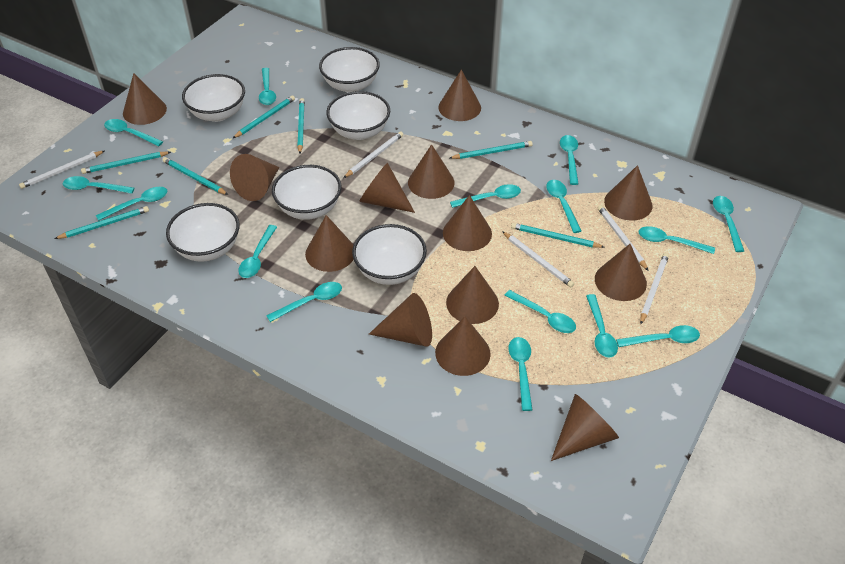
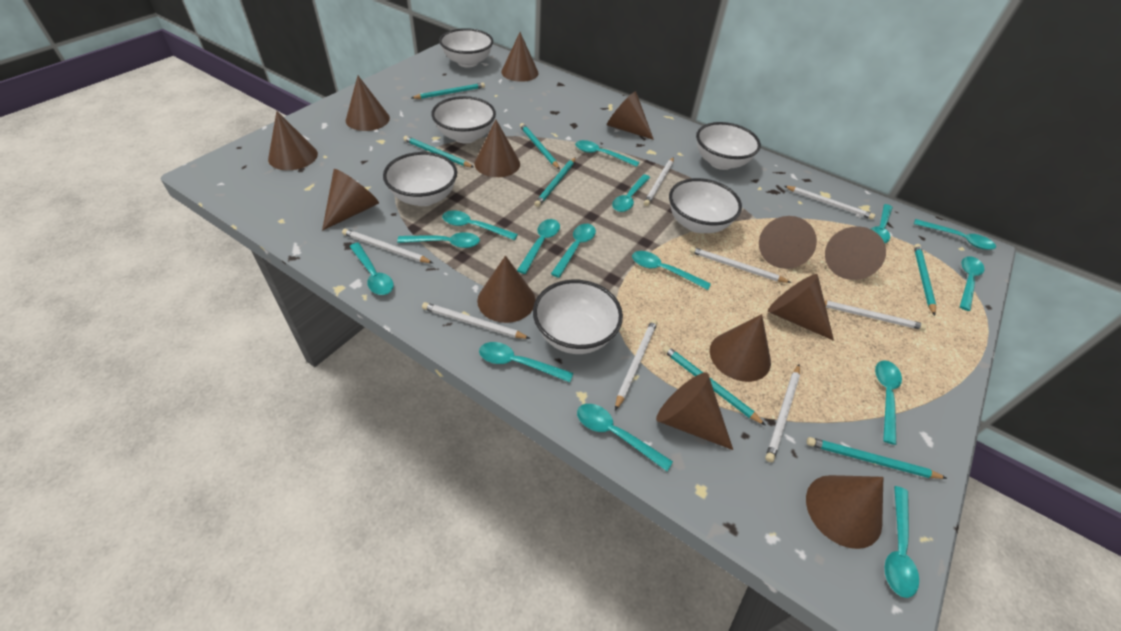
white pencil: [19,151,104,189] [344,131,403,178] [502,231,574,287] [598,205,648,271] [640,253,669,324] = 5 -> [342,229,433,263] [422,302,530,339] [615,319,657,411] [644,157,674,206] [690,247,791,283] [765,365,800,462] [784,186,875,219] [824,300,927,330] = 8

